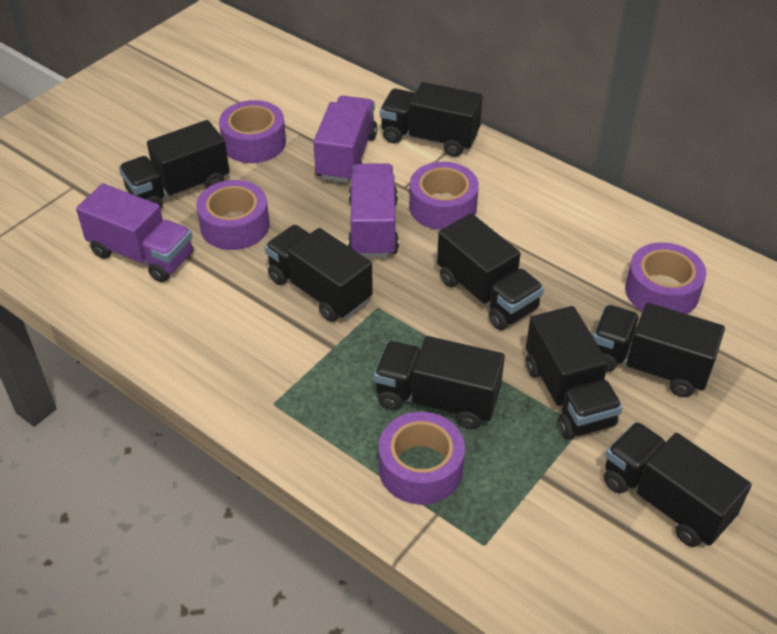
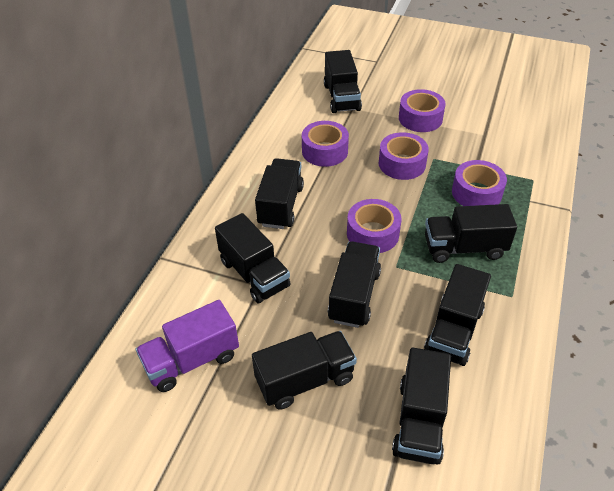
purple truck: [76,183,193,282] [313,96,377,183] [348,163,399,258] = 3 -> [136,300,239,392] = 1

